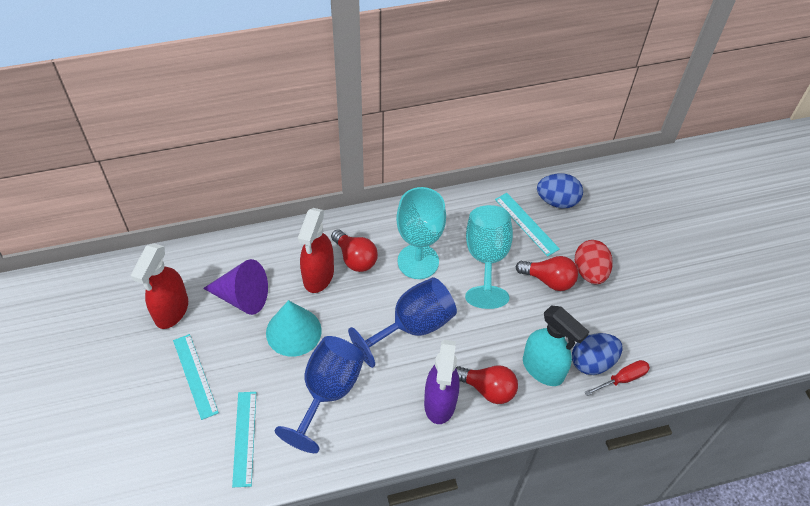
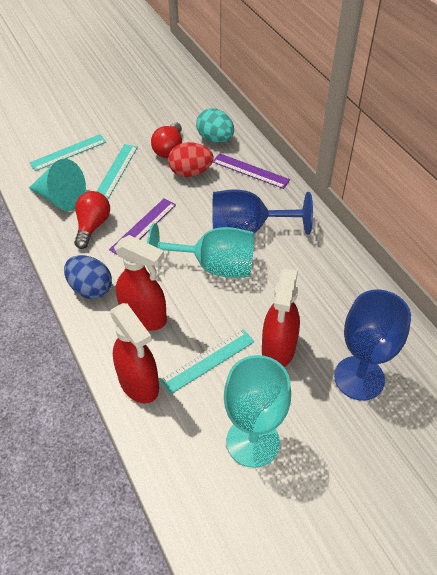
blue egg: [537,173,583,208] [572,333,622,375] = 2 -> [64,255,112,299] = 1
purple cone: [203,259,268,315] = 1 -> none = 0
purple ruler: none = 0 -> [109,199,176,255] [213,153,290,189] = 2
purple spray bottle: [424,340,460,424] = 1 -> none = 0
red light bulb: [331,229,378,272] [456,366,518,404] [515,256,578,291] = 3 -> [74,191,110,249] [151,122,182,158] = 2
red screwdriver: [585,360,650,396] = 1 -> none = 0
red spray bottle: [131,243,188,329] [298,208,334,293] = 2 -> [110,303,159,403] [114,235,167,331] [262,268,300,367] = 3
turquoise egg: none = 0 -> [196,108,234,143] = 1
turquoise spray bottle: [523,305,589,386] = 1 -> none = 0

